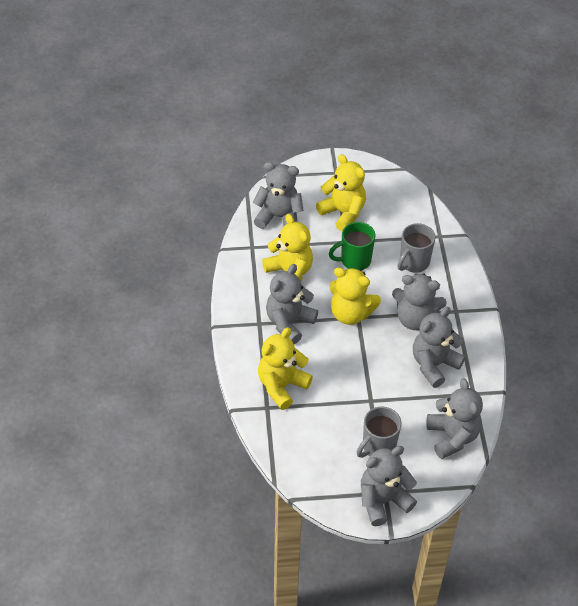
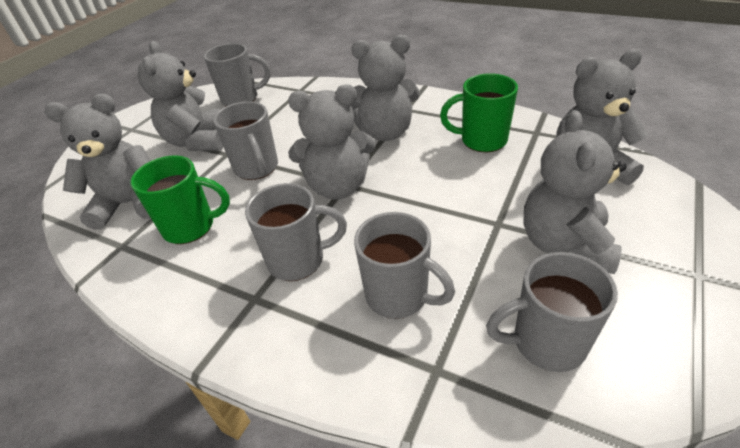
green mug: [329,222,375,270] = 1 -> [130,155,230,244] [440,73,518,152] = 2
grey mug: [357,407,402,458] [397,223,436,273] = 2 -> [204,43,270,106] [213,101,278,180] [245,183,347,281] [354,212,455,319] [486,252,618,372] = 5
yellow teddy bear: [258,327,313,410] [262,214,313,280] [316,154,366,231] [330,267,381,325] = 4 -> none = 0

